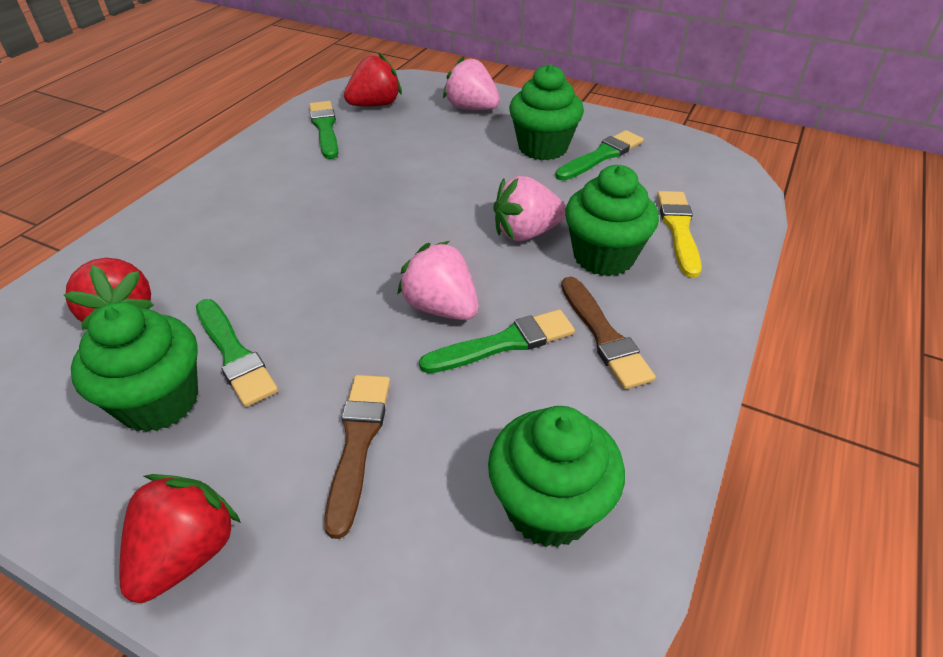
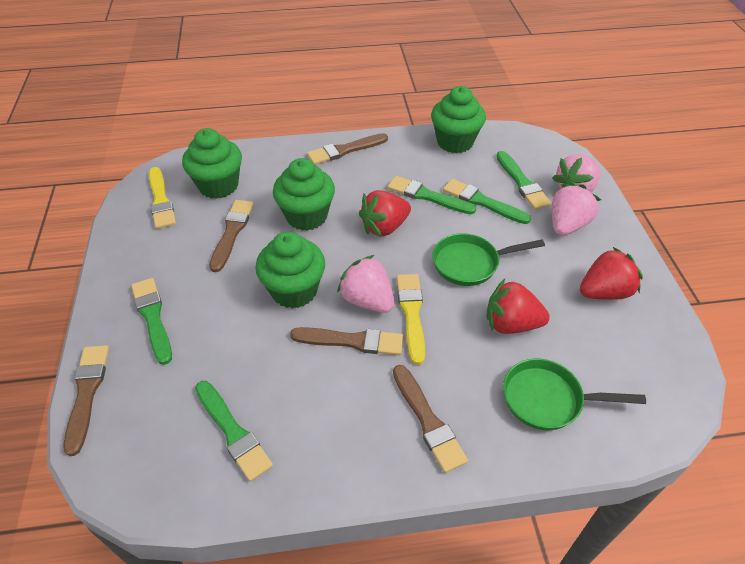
brown brush: [324,375,390,539] [561,276,656,389] = 2 -> [64,345,109,456] [209,200,254,272] [290,327,403,355] [307,133,388,165] [393,365,468,473] = 5
green brush: [196,299,278,407] [309,101,338,159] [419,309,575,373] [555,130,644,181] = 4 -> [131,278,172,365] [195,381,273,482] [388,176,476,214] [443,179,531,224] [496,151,551,210] = 5
green pan: none = 0 -> [432,233,545,286] [503,358,646,430] = 2
yellow brush: [657,191,702,278] = 1 -> [149,167,176,229] [397,274,425,365] = 2

